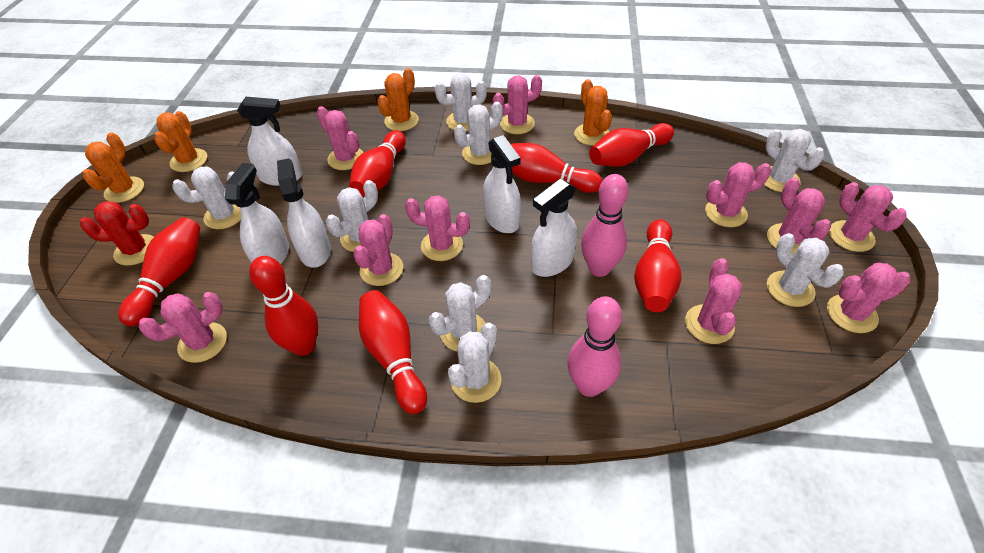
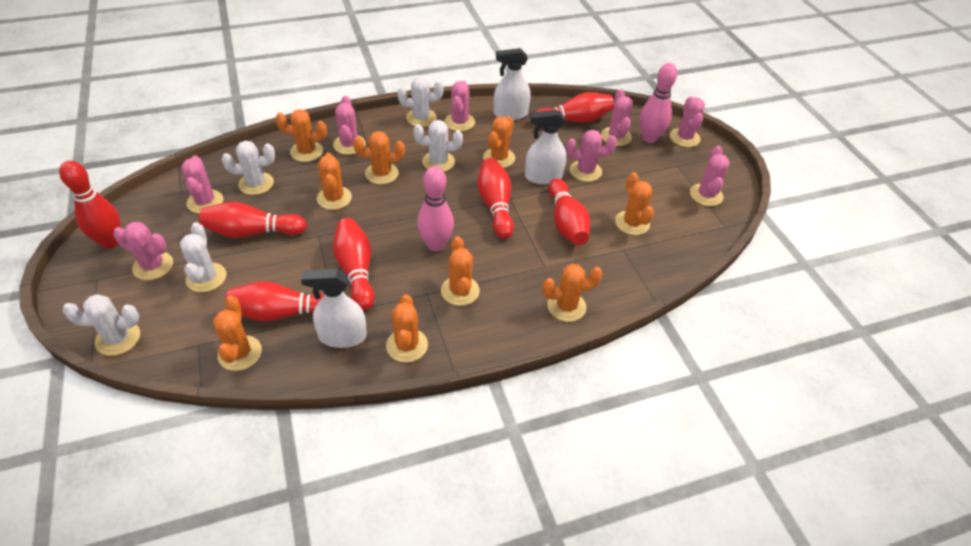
orange cactus: [83,133,144,203] [154,111,207,172] [377,68,419,131] [574,79,612,146] = 4 -> [213,296,262,371] [275,109,327,162] [317,153,352,210] [353,131,405,184] [386,294,428,363] [441,236,480,306] [483,116,515,168] [542,264,603,322] [615,172,654,235] = 9
pink cactus: [139,292,227,363] [317,106,363,170] [353,214,403,286] [405,195,470,261] [493,75,542,134] [685,258,742,344] [705,162,771,227] [767,178,831,254] [827,263,910,333] [829,182,907,252] = 10 -> [113,222,173,280] [181,156,223,214] [333,96,366,155] [445,81,475,131] [566,130,617,182] [601,89,633,146] [670,96,705,147] [690,146,730,206] = 8
red cactus: [80,201,154,266] = 1 -> none = 0
white cactus: [172,166,241,229] [326,180,378,252] [429,275,491,351] [435,73,487,131] [448,322,502,403] [454,102,503,165] [764,129,824,192] [767,233,844,307] = 8 -> [63,294,140,356] [180,222,226,292] [222,141,275,195] [398,77,443,127] [413,120,463,172] = 5
white spray bottle: [225,163,289,264] [237,97,302,186] [277,158,331,268] [483,135,521,233] [531,178,577,277] = 5 -> [301,269,367,348] [494,48,531,120] [525,110,566,184] = 3

